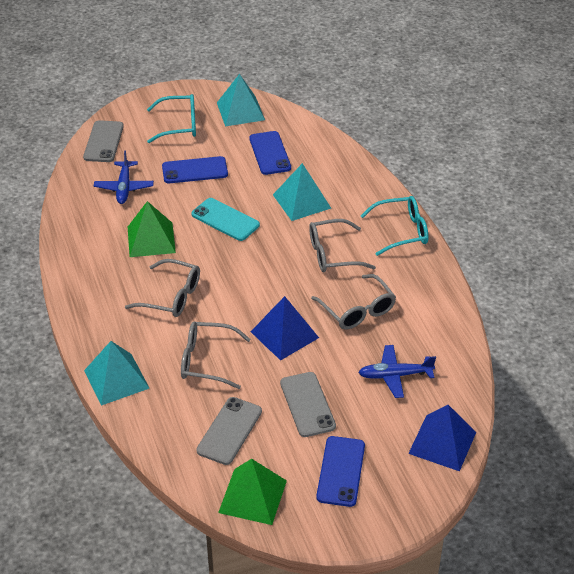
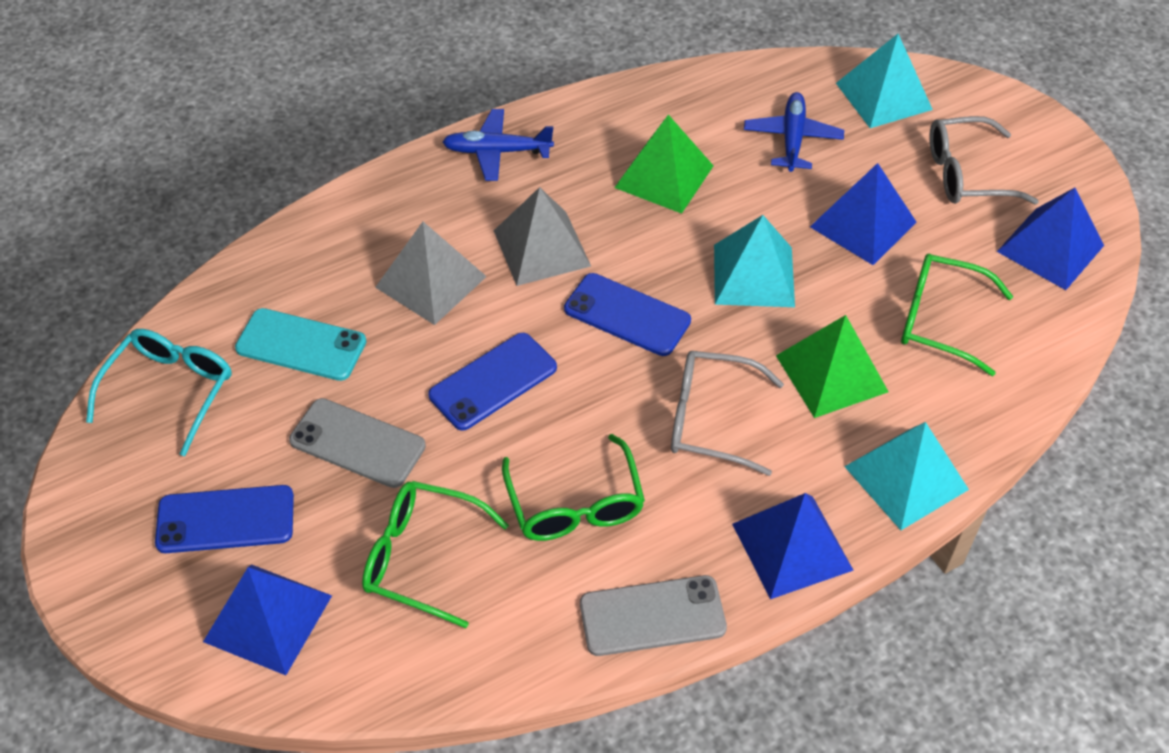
blue pyramid: [251,296,319,361] [408,405,476,472] = 2 -> [203,564,332,675] [732,493,854,599] [810,163,917,265] [997,188,1104,290] = 4
green glasses: none = 0 -> [362,481,509,628] [502,434,645,541] [901,254,1013,376] = 3
grey glasses: [125,259,200,317] [181,321,251,389] [309,219,376,272] [311,274,396,330] = 4 -> [671,351,784,476] [929,116,1039,204] = 2
grey phone: [83,120,124,162] [196,397,262,465] [280,372,336,437] = 3 -> [289,398,426,488] [580,575,727,656] = 2
grey pyramid: none = 0 -> [375,222,487,325] [494,187,591,286] = 2
turquoise glasses: [147,94,196,143] [361,196,429,256] = 2 -> [86,329,232,456] = 1

